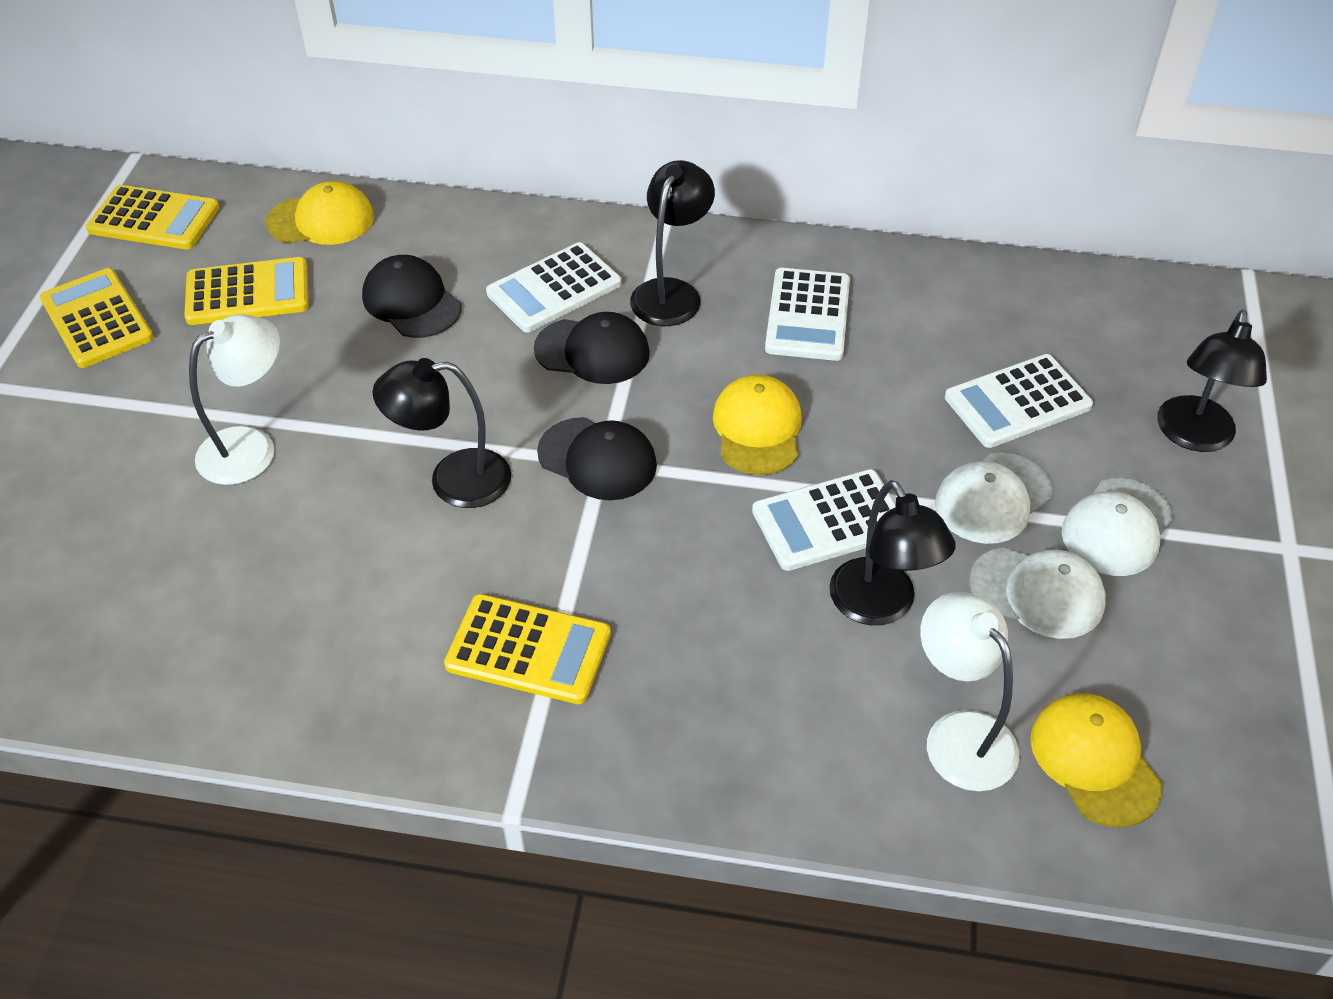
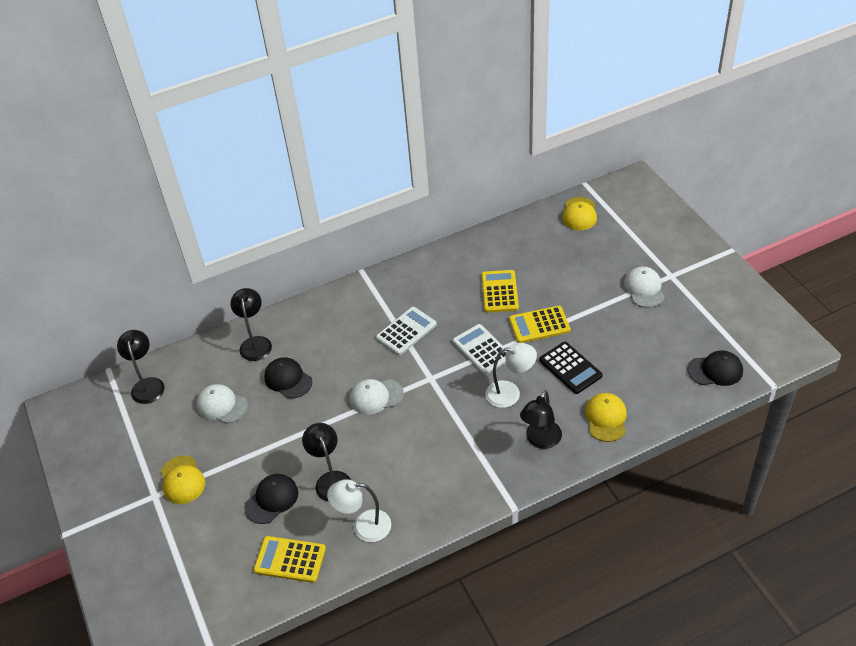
black calculator: none = 0 -> [539,342,603,394] = 1
white calculator: [486,242,621,332] [752,469,896,571] [765,268,850,361] [945,354,1093,448] = 4 -> [376,307,437,355] [453,324,507,375] = 2
yellow calculator: [40,268,154,368] [86,185,220,249] [184,257,309,325] [444,594,611,704] = 4 -> [253,536,326,583] [481,270,519,313] [509,306,571,343] = 3

